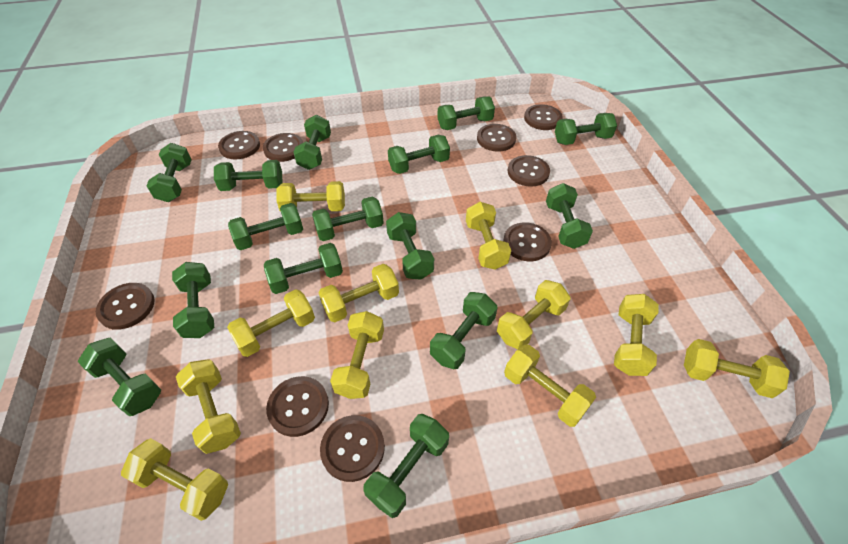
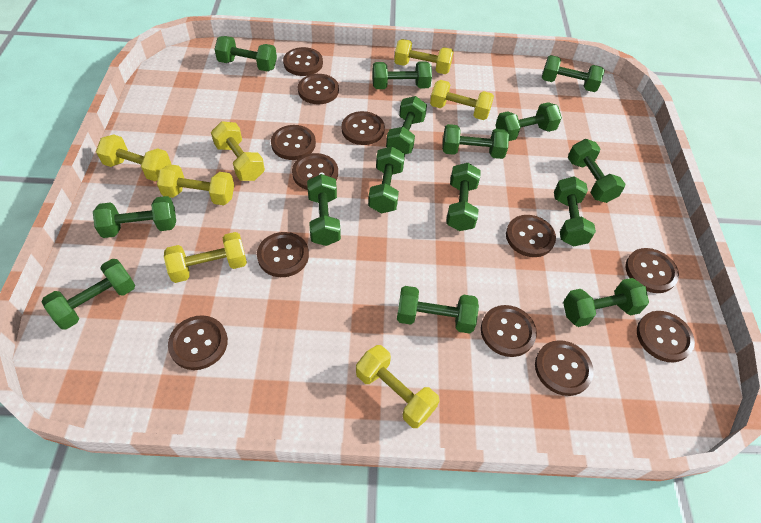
brown button: [96,283,155,330] [218,131,260,159] [263,133,303,162] [266,376,329,437] [320,415,385,482] [477,124,516,152] [503,222,552,261] [508,155,550,187] [524,104,563,130] = 9 -> [168,315,228,370] [257,232,309,277] [271,125,316,160] [283,47,323,76] [292,153,338,190] [298,74,339,104] [342,111,385,145] [481,305,537,357] [506,215,556,257] [535,340,594,396] [625,248,679,293] [637,311,695,363] = 12
yellow dumbbell: [121,438,228,521] [176,359,241,454] [227,289,315,357] [276,181,345,212] [318,264,399,322] [330,311,384,399] [466,202,511,270] [497,280,571,349] [504,344,596,427] [614,294,659,376] [684,339,790,398] = 11 -> [96,134,171,181] [157,164,234,205] [164,232,247,283] [211,121,265,181] [356,345,440,428] [394,39,454,74] [430,80,494,120] = 7

